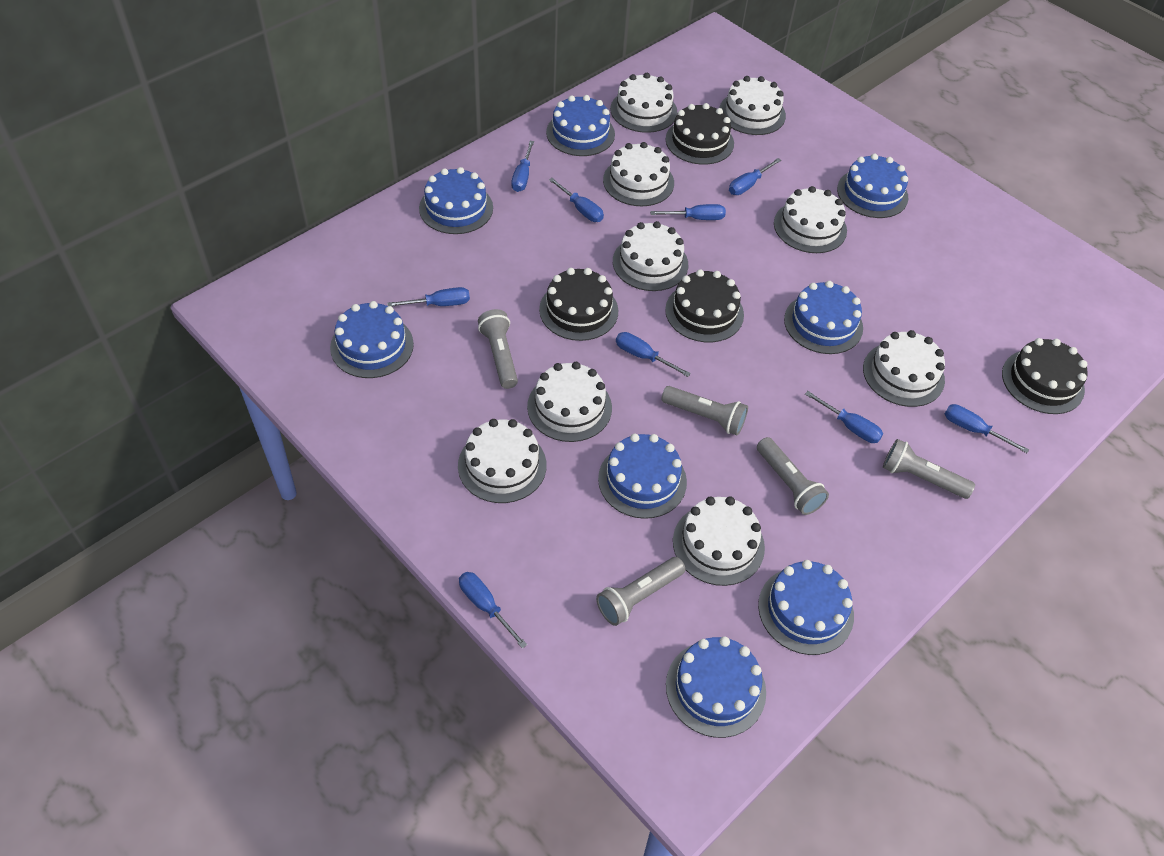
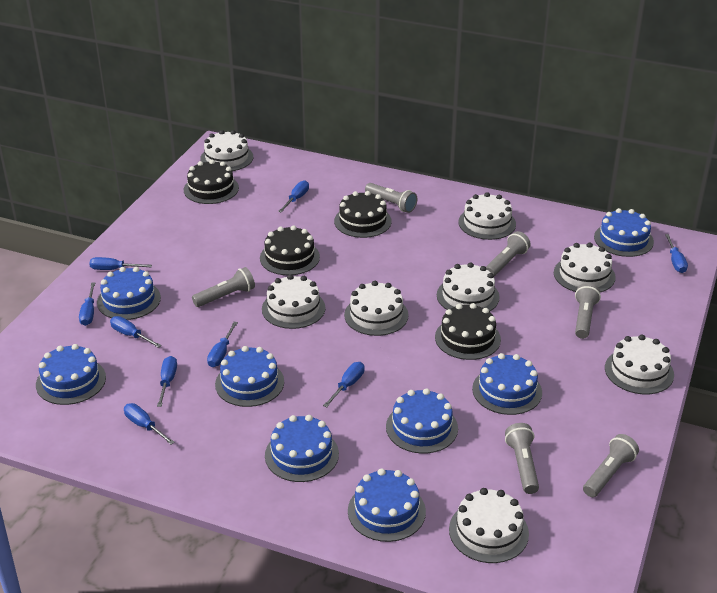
grey flashlight: [478,309,518,389] [596,557,685,626] [661,386,748,435] [757,437,829,515] [883,439,975,499] = 5 -> [192,267,255,307] [365,183,417,213] [486,231,531,276] [505,423,539,494] [575,283,601,339] [583,434,639,497] = 6
white cake: [458,419,546,503] [527,362,612,442] [603,142,674,206] [610,73,678,133] [613,221,688,291] [673,496,765,586] [719,76,786,135] [774,186,847,253] [863,330,945,407] = 9 -> [200,130,253,171] [262,274,325,329] [344,281,409,336] [437,262,500,312] [449,488,529,563] [458,192,516,240] [554,243,616,292] [605,334,674,394] = 8

